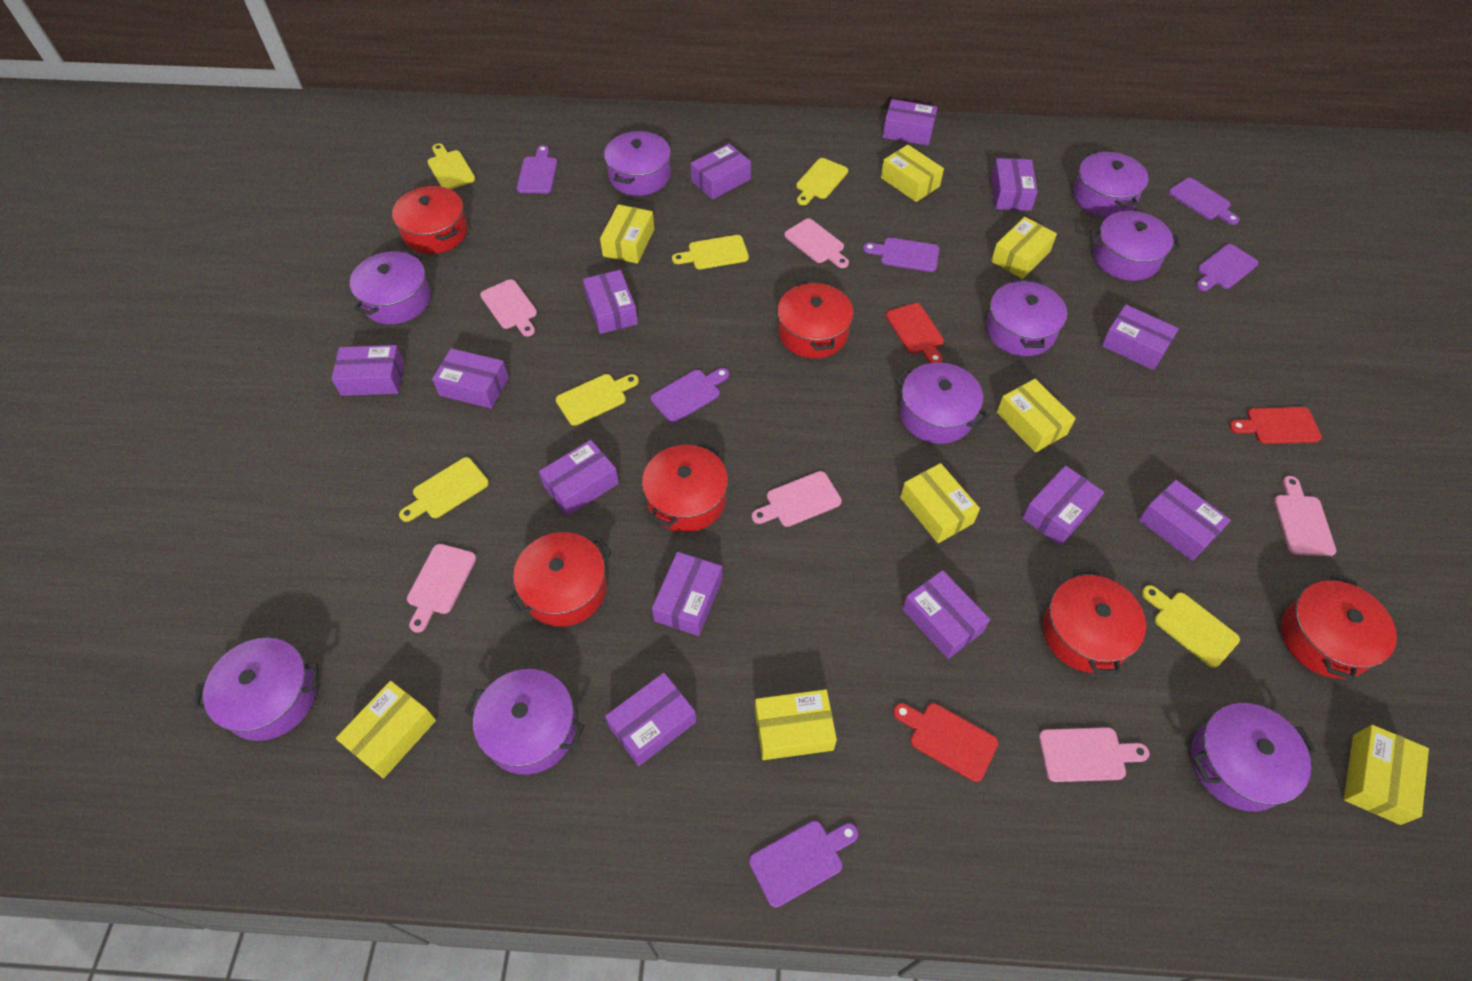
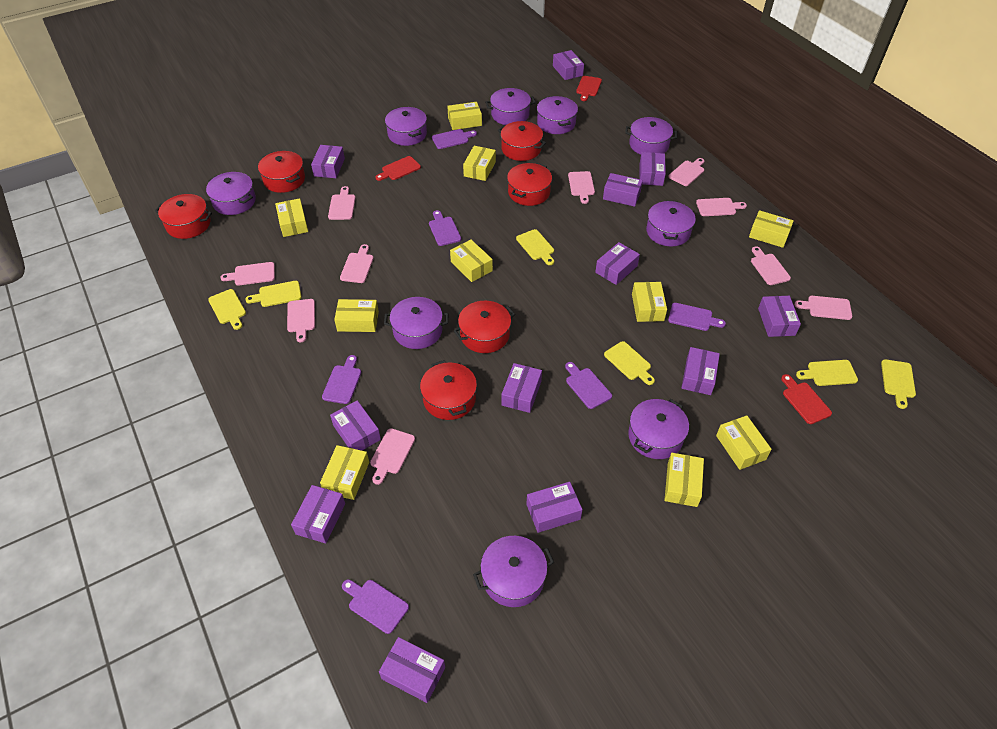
pink cutting board: [407,544,476,633] [480,279,537,337] [752,471,842,527] [784,219,849,268] [1039,727,1149,782] [1274,476,1336,556] = 6 -> [220,262,275,286] [287,299,315,342] [328,186,356,220] [340,244,374,283] [370,428,415,485] [568,171,595,204] [668,158,704,186] [696,198,747,216] [751,246,791,285] [794,296,852,320] = 10
purple box: [332,345,404,396] [432,348,509,408] [539,440,619,516] [583,270,638,334] [605,673,696,766] [652,552,722,636] [690,144,751,200] [883,99,938,146] [902,570,990,659] [991,158,1038,211] [1022,466,1104,545] [1101,305,1179,370] [1139,480,1231,561] = 13 -> [291,485,345,544] [311,145,345,178] [330,400,381,451] [379,637,445,703] [501,363,542,413] [526,482,583,533] [553,50,584,80] [595,242,640,285] [603,173,643,207] [639,152,666,186] [681,347,720,395] [758,296,801,337] = 12
yellow box: [336,681,436,779] [600,204,654,264] [755,689,837,760] [881,145,944,202] [900,463,980,543] [991,217,1057,279] [997,379,1076,453] [1344,725,1429,825] = 8 -> [275,198,308,237] [320,445,369,500] [334,299,379,332] [447,102,482,130] [450,240,493,282] [463,146,496,181] [632,282,667,322] [664,453,704,507] [716,415,772,470] [749,210,794,248] = 10

